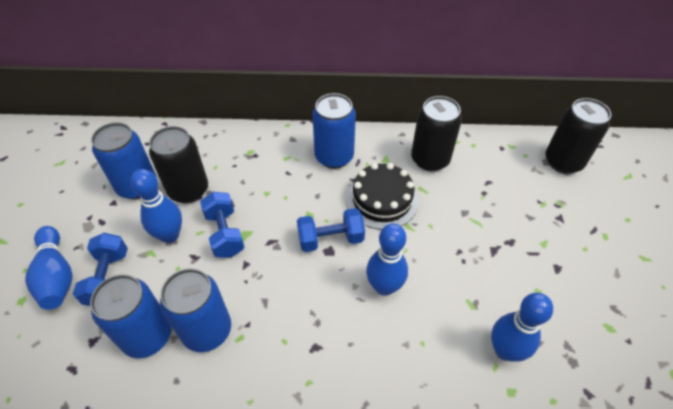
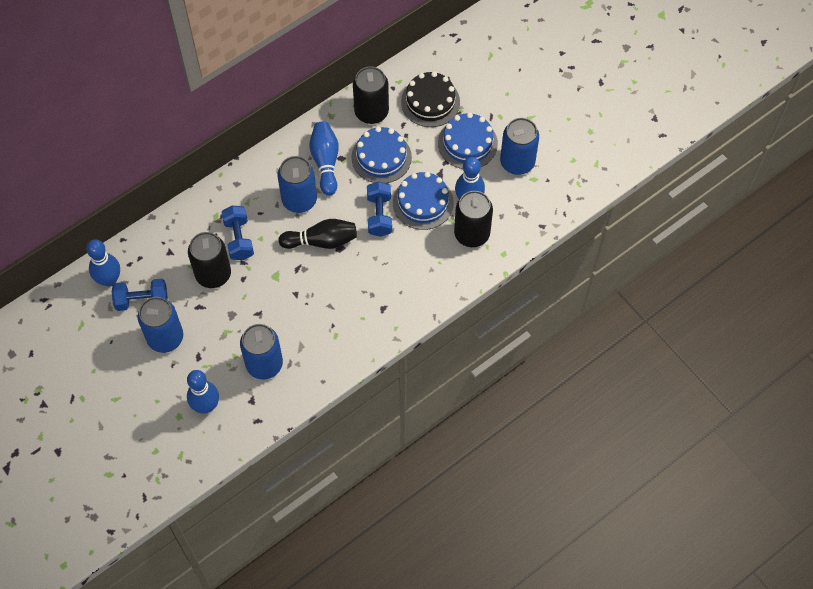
black bowling pin: none = 0 -> [278,219,357,249] = 1
blue cake: none = 0 -> [352,126,412,183] [393,172,454,230] [438,112,498,169] = 3

